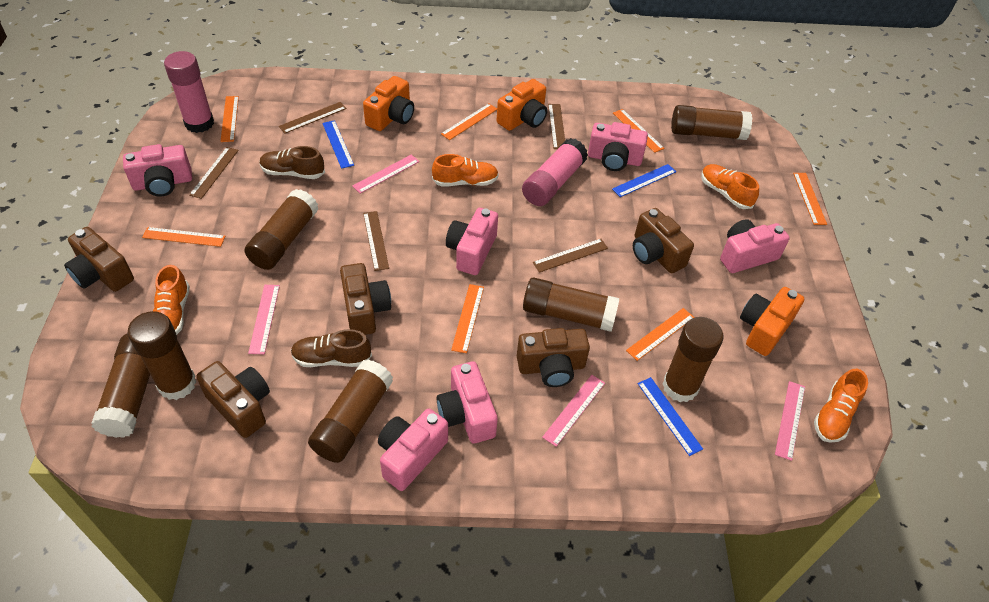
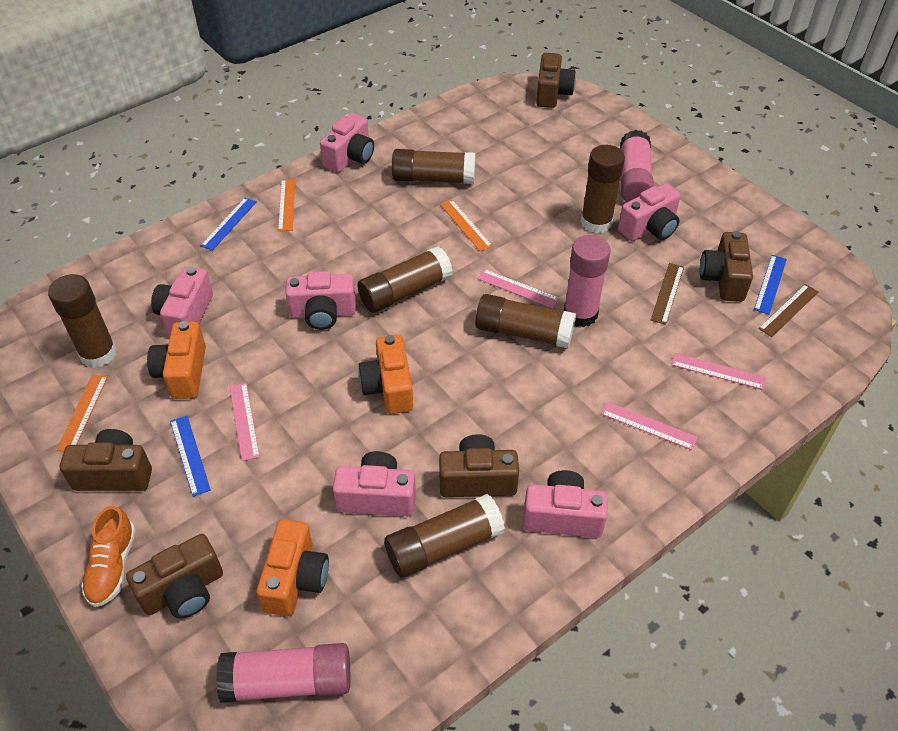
brown glue stick: [91,333,150,438] [128,311,196,400] [245,189,319,270] [308,359,393,463] [523,277,620,332] [662,317,723,402] [671,105,752,140] = 7 -> [48,274,117,368] [357,246,452,313] [384,494,505,578] [392,149,475,184] [475,294,576,349] [580,145,625,233] = 6
brown ruler: [189,147,239,199] [279,102,347,133] [363,211,389,271] [533,239,608,273] [548,104,565,149] = 5 -> [651,263,684,325] [758,284,818,337] = 2
brown shoe: [260,146,325,179] [291,329,372,367] = 2 -> none = 0
orange ruler: [142,227,225,247] [220,96,239,142] [441,103,497,140] [451,284,484,353] [613,109,664,153] [626,308,694,361] [793,173,827,225] = 7 -> [56,375,108,452] [278,179,295,231] [440,200,492,251] = 3
orange shoe: [153,265,190,335] [432,154,499,187] [701,164,759,209] [814,369,868,443] = 4 -> [81,506,136,607] = 1
pink glue stick: [164,51,214,133] [522,138,588,206] = 2 -> [216,643,350,703] [564,235,611,327] [620,130,654,202] = 3

